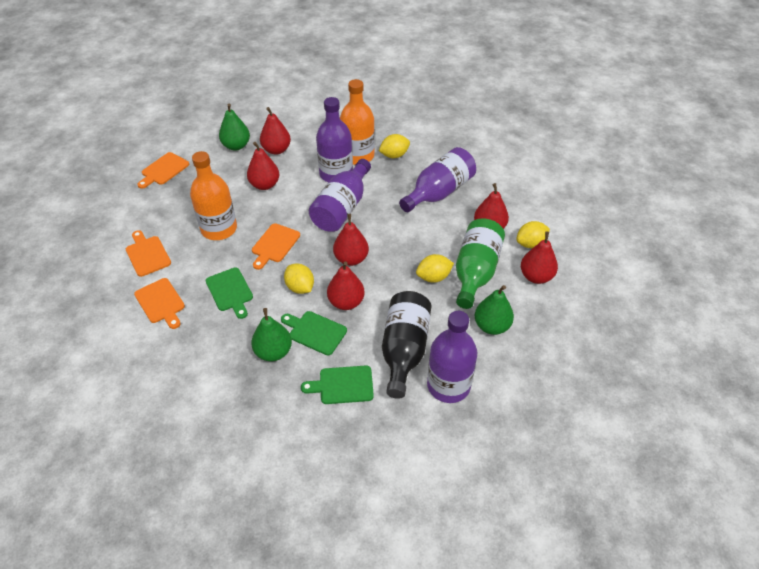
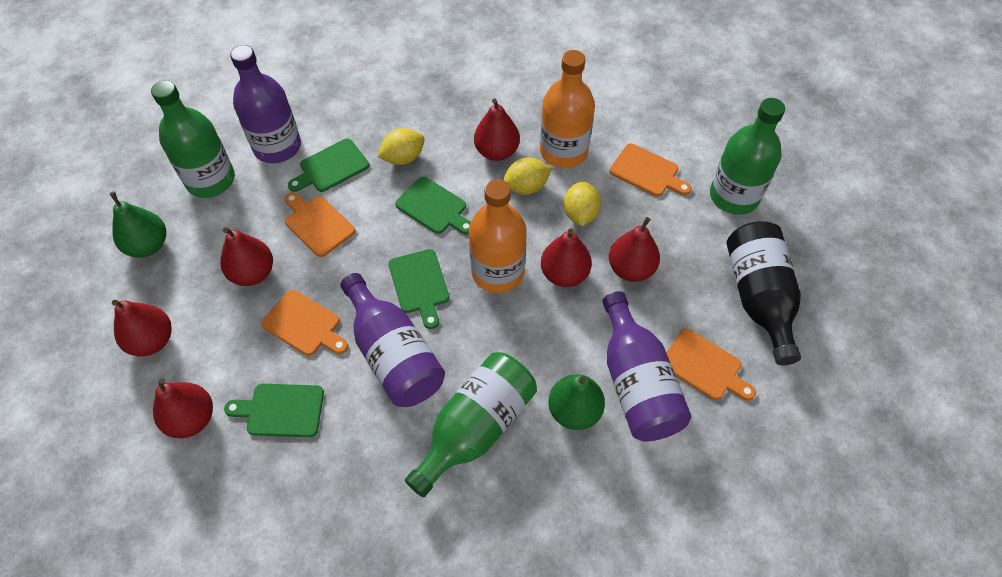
green bottle: [456,218,505,309] = 1 -> [151,80,235,198] [405,352,537,497] [710,98,785,215] = 3
green cutting board: [205,267,253,319] [281,311,347,355] [301,366,374,404] = 3 -> [224,384,324,437] [288,139,369,192] [389,249,449,329] [395,177,471,235] = 4
green pear: [219,103,250,151] [251,308,292,361] [475,285,514,335] = 3 -> [109,192,166,258] [549,374,605,430] = 2
purple bottle: [309,159,371,232] [316,97,353,183] [399,147,476,212] [427,311,477,403] = 4 -> [230,45,301,163] [340,273,445,407] [602,291,691,442] = 3
yellow lemon: [284,263,314,294] [379,134,410,158] [416,254,454,283] [516,221,550,248] = 4 -> [378,128,425,165] [503,157,552,195] [564,181,601,226] = 3

